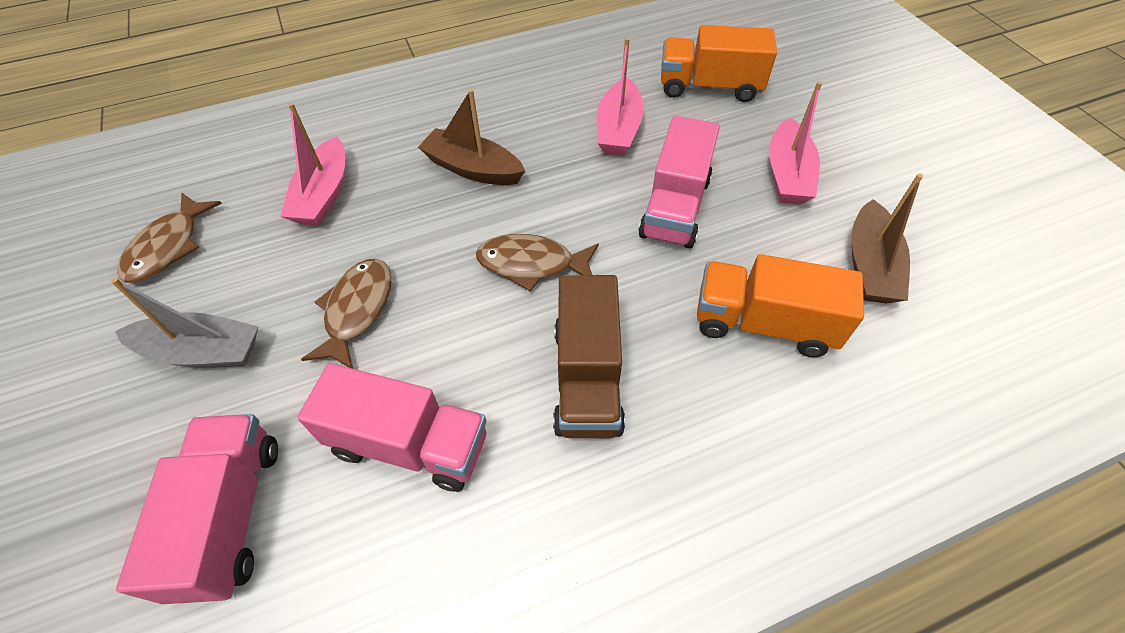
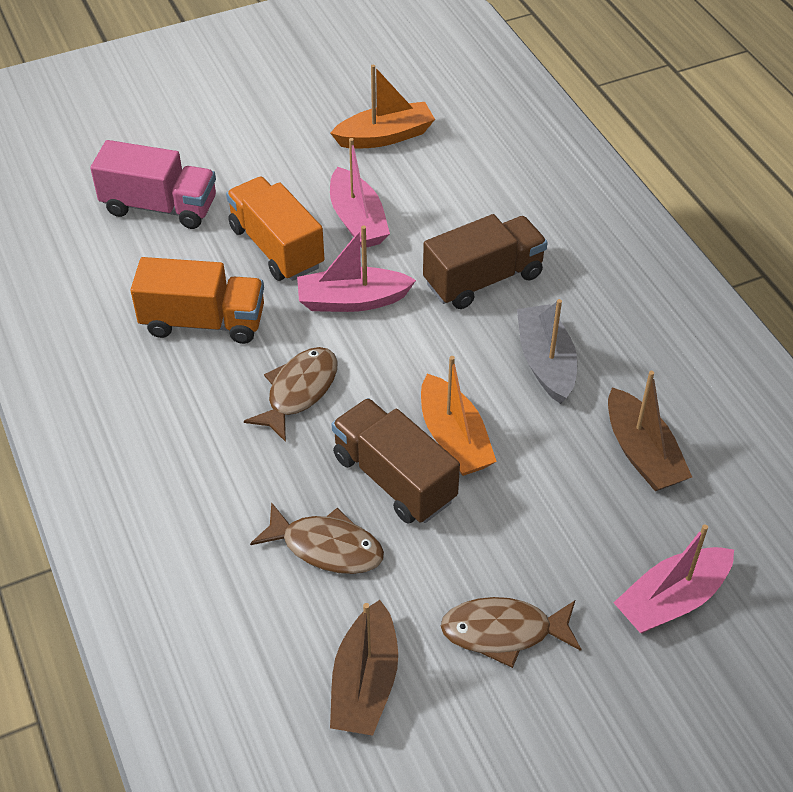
brown truck: [553,275,625,438] = 1 -> [332,398,460,524] [423,214,548,309] = 2
orange boat: none = 0 -> [330,65,435,149] [421,356,497,476] = 2
pink truck: [116,414,278,604] [297,363,486,492] [638,116,720,248] = 3 -> [90,140,216,229] = 1

